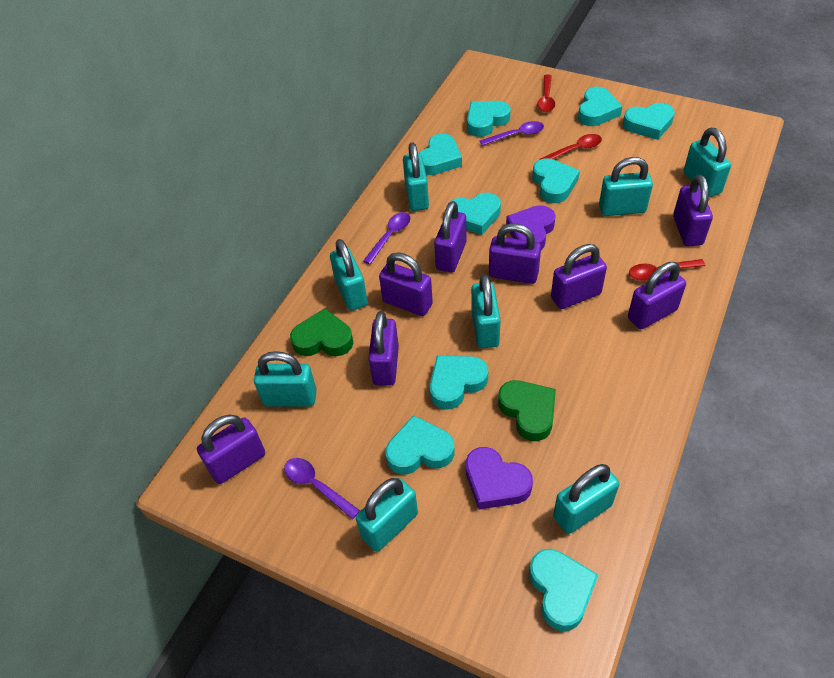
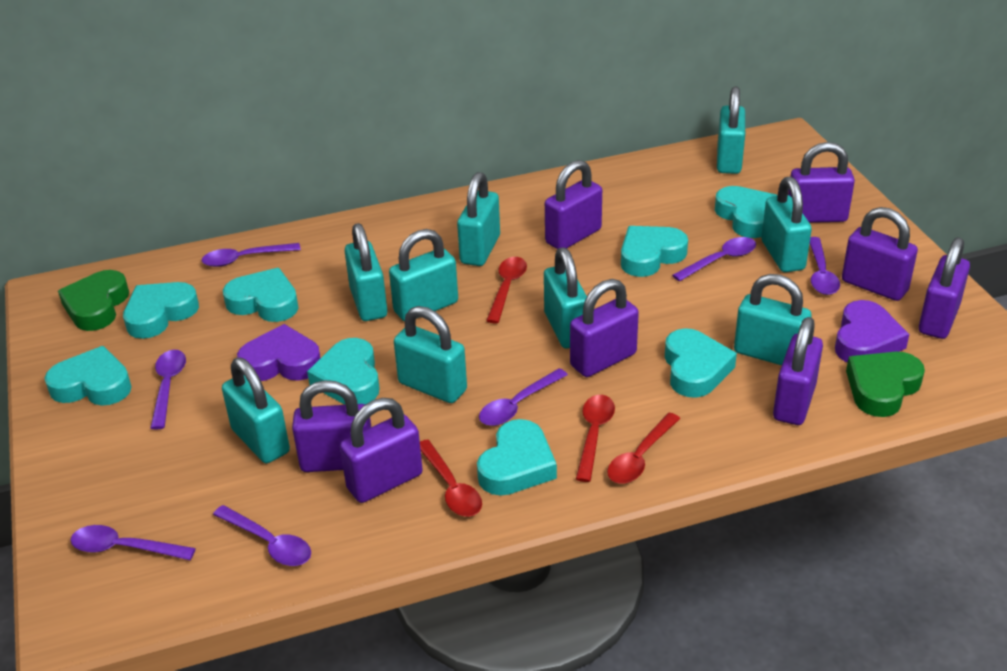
purple spoon: [284,458,360,519] [363,212,410,264] [480,121,544,146] = 3 -> [71,525,196,560] [150,350,186,430] [202,243,301,267] [213,505,311,566] [479,368,568,426] [672,237,756,282] [810,237,840,295] = 7
red spoon: [537,74,555,112] [540,134,602,160] [629,259,705,281] = 3 -> [420,439,482,517] [486,257,527,324] [576,395,615,482] [607,413,680,484] = 4
turquoise heart: [385,415,455,474] [419,133,462,175] [430,356,488,410] [449,193,501,235] [467,101,511,137] [529,549,598,631] [532,158,580,203] [578,87,622,126] [623,103,675,140] = 9 -> [45,346,132,406] [123,282,199,339] [223,268,299,322] [307,338,380,405] [477,419,557,496] [621,226,688,277] [665,328,737,398] [715,186,778,238] = 8
turquoise padlock: [254,351,317,407] [330,239,368,311] [356,478,418,552] [403,142,429,211] [471,274,501,348] [553,464,619,534] [599,157,653,216] [683,128,731,197] = 8 -> [222,358,290,463] [345,223,387,321] [389,229,458,322] [394,306,467,403] [457,172,500,266] [544,247,587,348] [717,86,745,174] [734,274,811,365] [761,177,812,272] = 9

